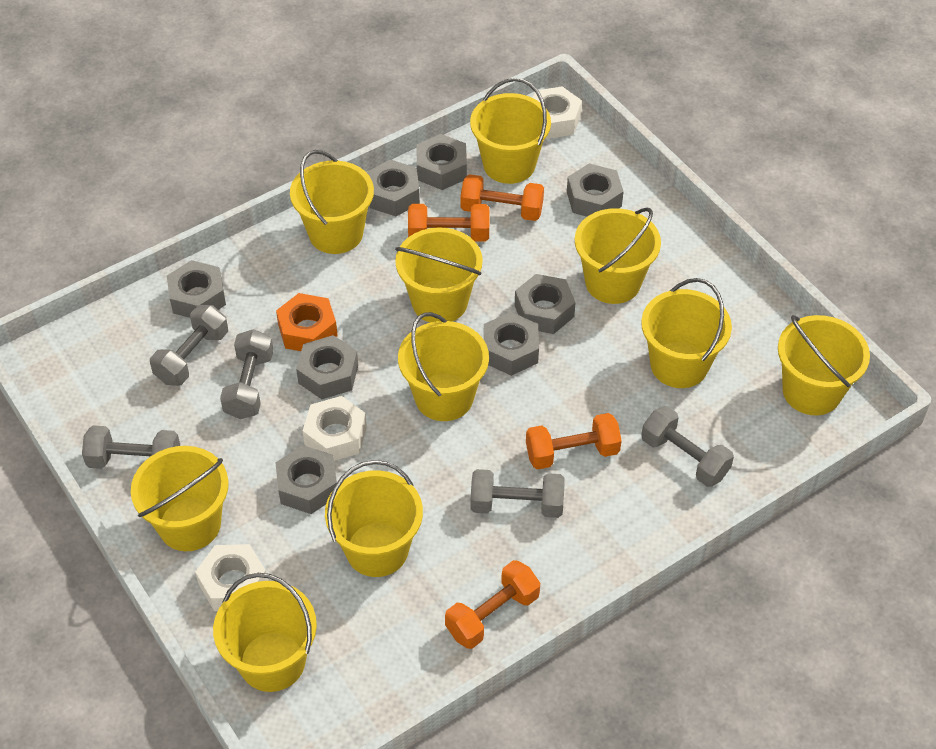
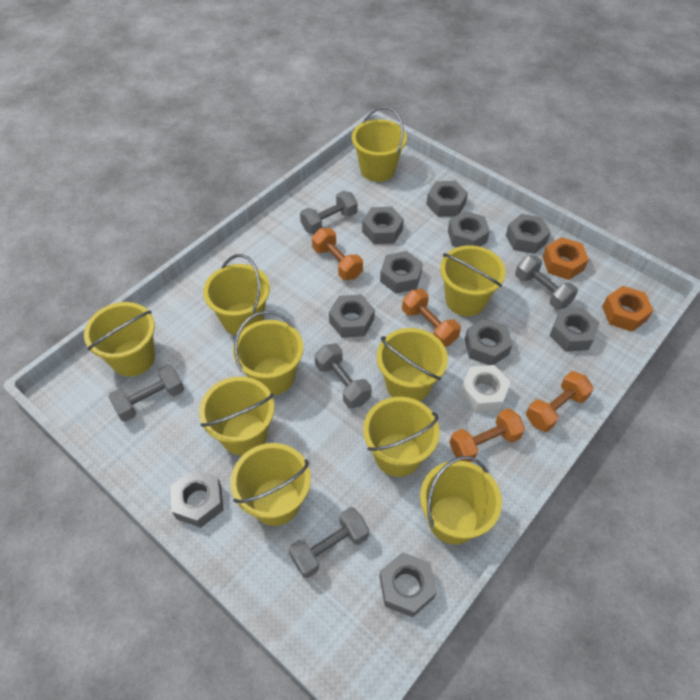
grey nut: [167,260,226,318] [275,445,337,514] [296,335,358,399] [366,159,420,216] [416,134,467,190] [484,312,539,376] [515,274,576,334] [567,163,624,217] = 8 -> [170,469,223,528] [329,294,375,338] [362,207,404,244] [380,251,423,293] [380,552,437,617] [426,181,468,217] [448,211,490,247] [465,318,512,365] [506,214,551,254] [550,308,599,352] = 10
orange nut: [276,293,338,351] = 1 -> [543,237,589,280] [602,286,654,332] = 2
white nut: [195,544,268,611] [303,396,367,461] [533,87,582,139] = 3 -> [460,365,511,413] = 1

